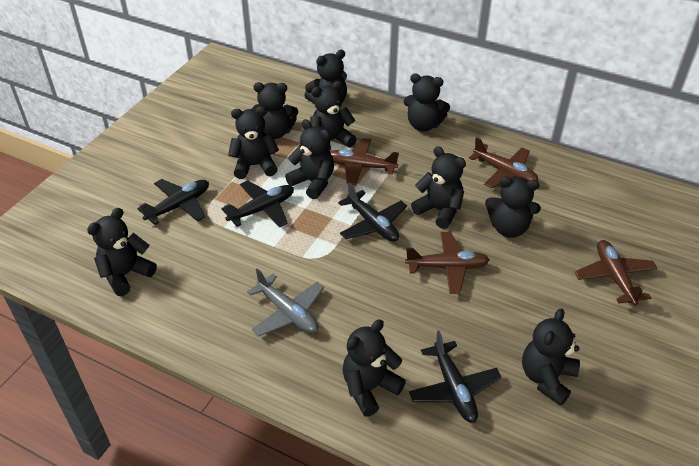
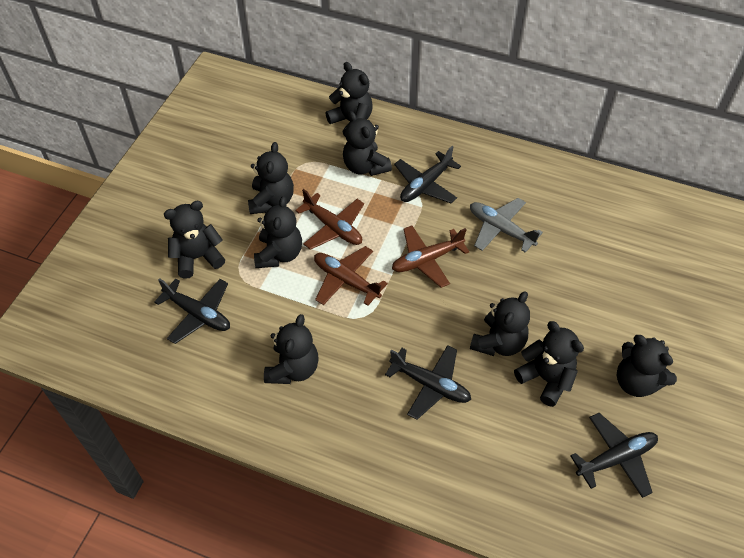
black teddy bear: [87,208,157,296] [228,106,279,179] [251,82,298,139] [285,119,334,199] [304,50,347,103] [310,81,357,151] [342,320,406,417] [404,73,450,132] [411,147,466,229] [485,177,541,238] [522,308,580,406] = 11 -> [164,201,225,279] [248,142,294,214] [254,196,302,268] [264,314,319,384] [326,62,373,137] [343,111,392,176] [470,291,530,356] [514,321,584,407] [616,335,677,397] = 9
brown plane: [329,138,399,186] [405,232,490,294] [469,137,538,188] [575,240,658,305] = 4 -> [295,189,364,250] [314,246,388,306] [392,225,470,288] = 3

